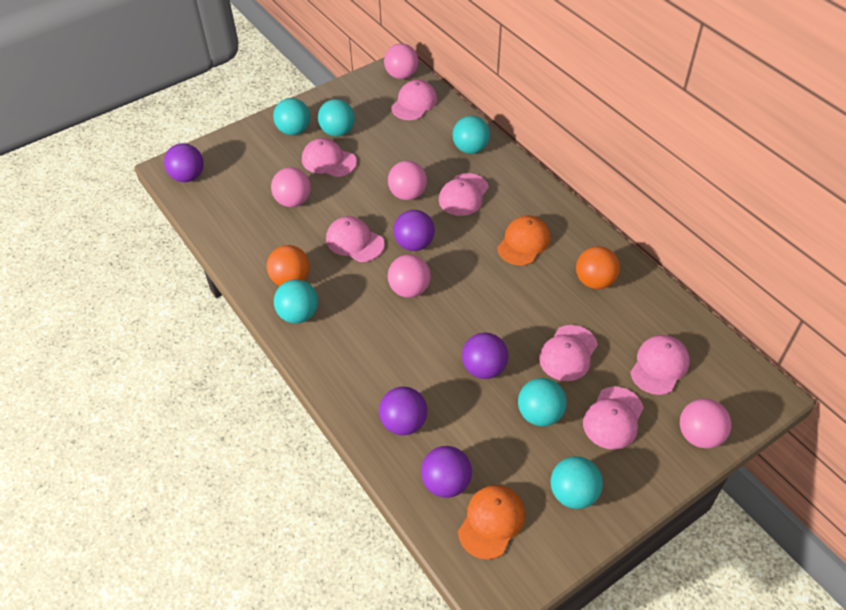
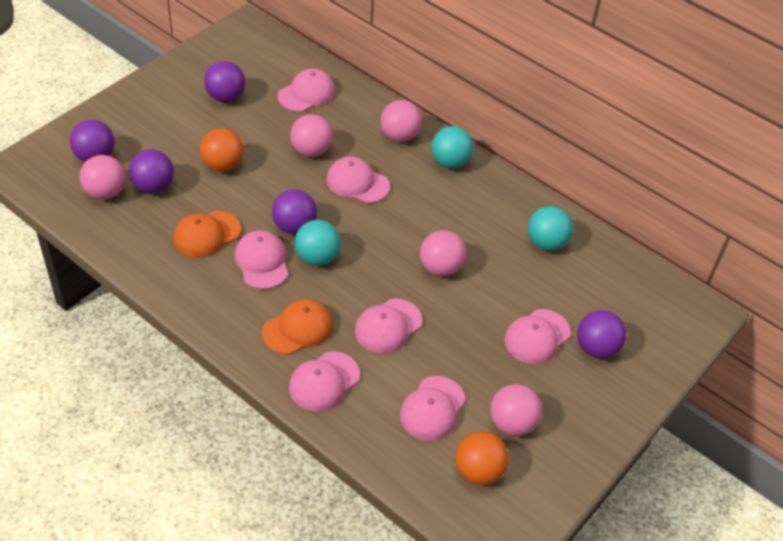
turquoise ball: [273,98,310,135] [274,279,318,323] [318,99,355,137] [452,116,490,154] [518,378,567,426] [550,456,603,509] = 6 -> [295,220,341,266] [431,126,474,168] [528,206,573,251] = 3

